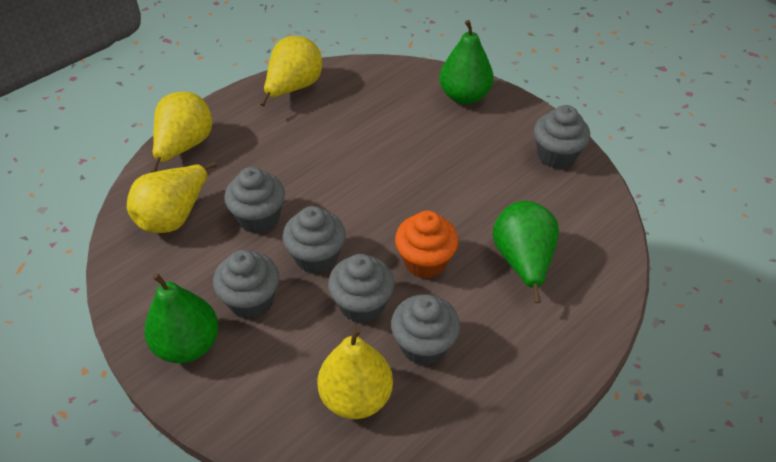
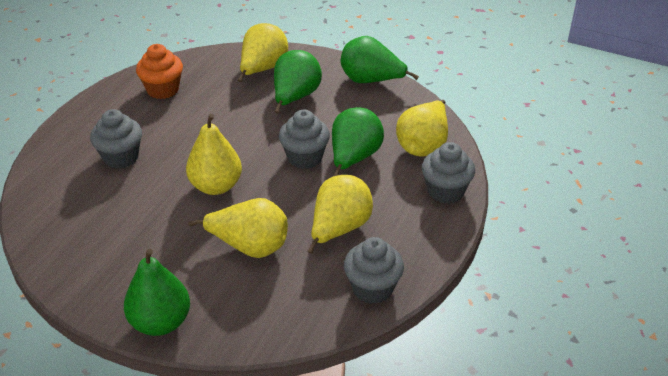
green pear: [144,273,219,363] [440,20,494,104] [493,201,559,303] = 3 -> [124,249,190,336] [274,50,322,113] [332,107,384,176] [341,36,419,83] = 4
grey cupcake: [213,250,279,319] [224,167,285,233] [282,206,346,274] [328,254,394,323] [391,294,460,365] [534,105,590,169] = 6 -> [90,109,142,169] [279,110,330,169] [344,237,404,304] [422,142,475,204] = 4
yellow pear: [127,162,217,233] [151,92,212,172] [260,36,322,106] [317,327,393,419] = 4 -> [186,114,242,195] [189,198,288,258] [238,23,288,82] [307,175,373,254] [396,100,448,157] = 5

